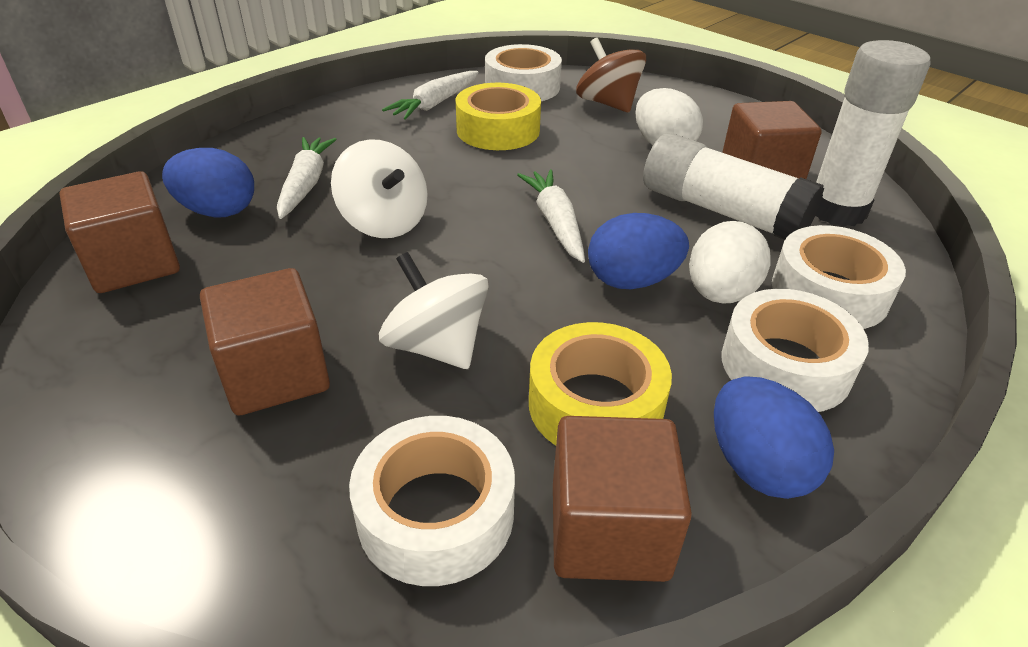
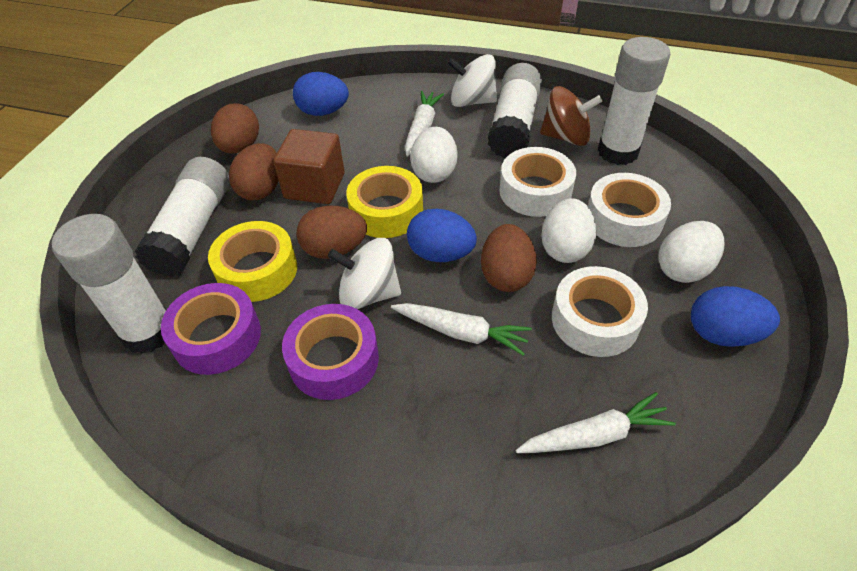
brown cube: [59,171,180,293] [200,268,330,416] [553,416,692,582] [722,101,822,179] = 4 -> [273,129,345,204] = 1
brown egg: none = 0 -> [211,103,259,154] [229,143,279,200] [296,206,367,259] [481,224,537,292] = 4
purple tape: none = 0 -> [161,283,261,375] [282,304,379,400] = 2
white egg: [636,88,703,145] [689,221,771,304] = 2 -> [410,127,457,183] [541,198,597,263] [658,221,724,283] = 3
white glue stick: [643,133,824,240] [816,40,931,227] = 2 -> [52,214,166,354] [135,157,230,277] [488,63,542,158] [598,37,670,165] = 4
white tape: [349,416,515,586] [485,44,562,101] [722,289,869,412] [772,225,906,329] = 4 -> [499,147,576,217] [552,266,648,357] [588,173,671,247] = 3

